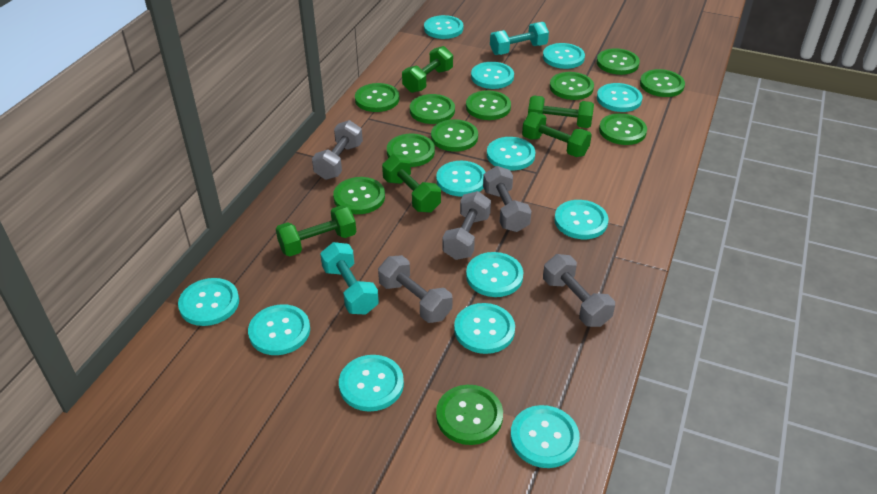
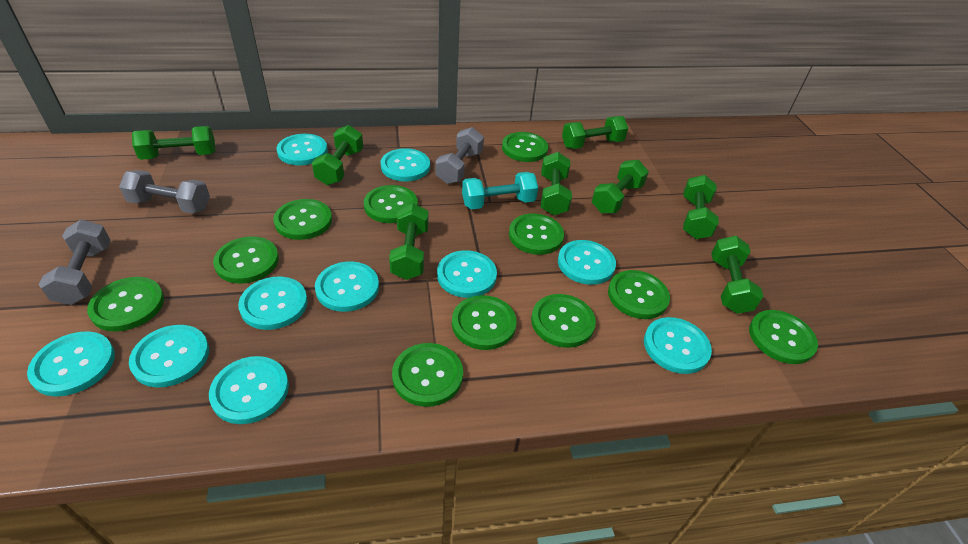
green dumbbell: [276,205,356,256] [382,154,441,213] [402,46,453,93] [522,112,592,157] [528,96,594,128] = 5 -> [132,126,216,160] [312,125,363,185] [389,203,428,280] [541,152,572,215] [562,116,628,149] [592,160,649,214] [683,175,719,239] [711,236,764,314] = 8
grey dumbbell: [312,120,363,180] [378,255,452,323] [442,191,491,260] [483,166,531,232] [543,254,615,327] = 5 -> [39,220,111,305] [119,170,210,214] [435,127,484,184] = 3
turquoise button: [178,278,239,326] [248,304,310,355] [339,355,404,411] [424,15,463,39] [436,161,486,197] [454,303,515,354] [466,252,524,297] [471,62,514,89] [487,137,536,170] [510,405,580,468] [543,43,585,69] [554,200,609,239] [597,83,642,112] = 13 -> [27,331,115,397] [129,325,209,388] [209,356,289,424] [238,277,308,330] [277,134,328,165] [315,262,379,312] [381,148,430,182] [437,250,497,298] [558,240,616,285] [644,317,712,374] = 10
turquoise dumbbell: [320,242,379,315] [490,22,549,55] = 2 -> [462,172,538,209] = 1

